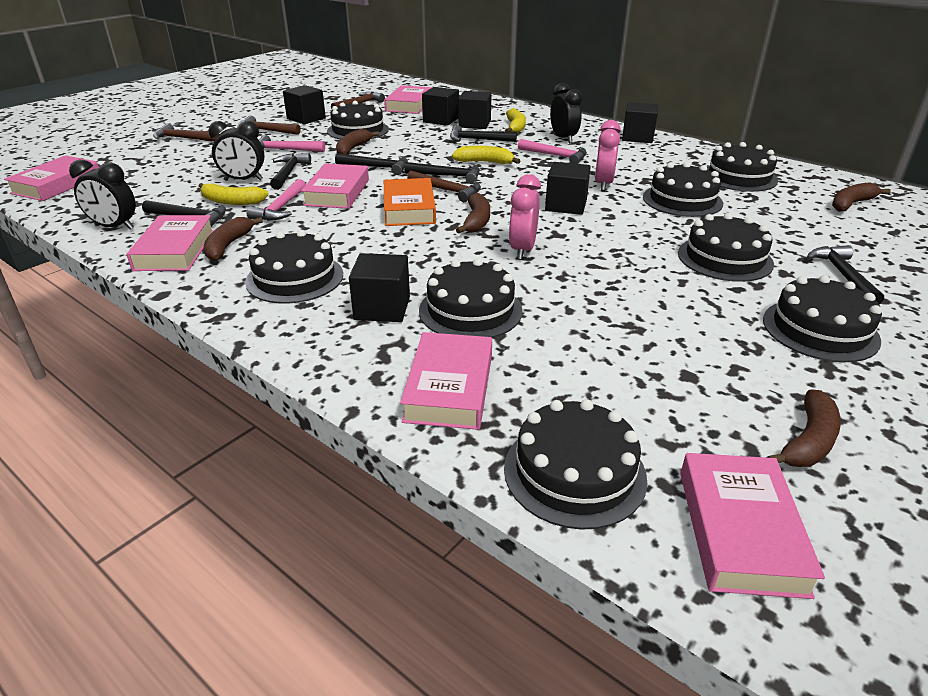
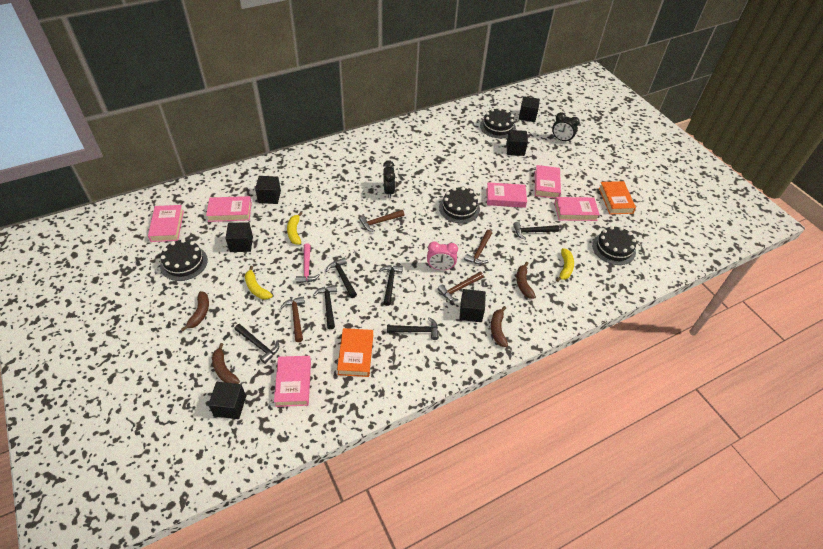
black cake: [245,230,343,304] [327,101,389,139] [419,258,522,338] [504,399,647,530] [643,162,723,217] [678,213,774,282] [707,142,778,192] [763,275,882,362] = 8 -> [160,239,208,281] [439,187,480,223] [480,108,516,138] [592,226,636,265] = 4
black clock: [69,160,136,230] [209,121,265,181] [550,83,582,143] = 3 -> [383,160,395,198] [552,112,580,143] = 2
brown banana: [204,217,263,261] [336,129,379,155] [456,193,490,233] [766,389,841,467] [832,183,891,212] = 5 -> [181,291,209,331] [212,343,240,384] [491,306,508,347] [516,262,536,299] = 4
orange book: [384,178,436,226] = 1 -> [337,328,373,377] [599,181,636,214] = 2
pink clock: [509,174,541,259] [595,120,621,191] = 2 -> [427,241,458,270] = 1
pink hammer: [247,179,306,221] [259,135,325,152] [518,139,587,164] = 3 -> [296,244,320,283] = 1

